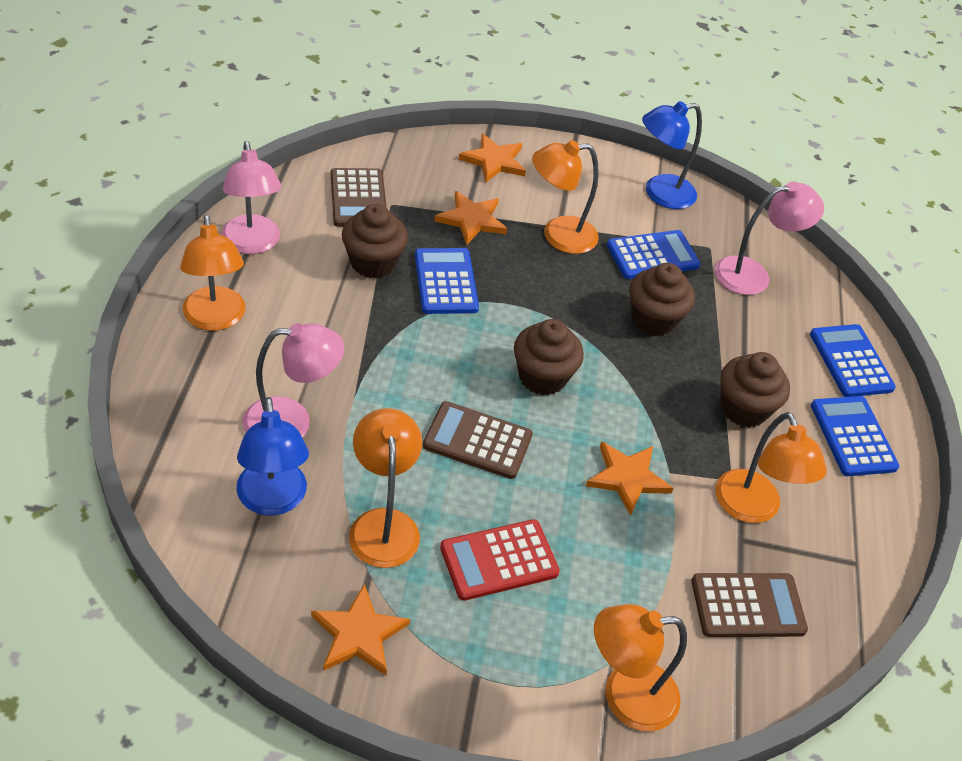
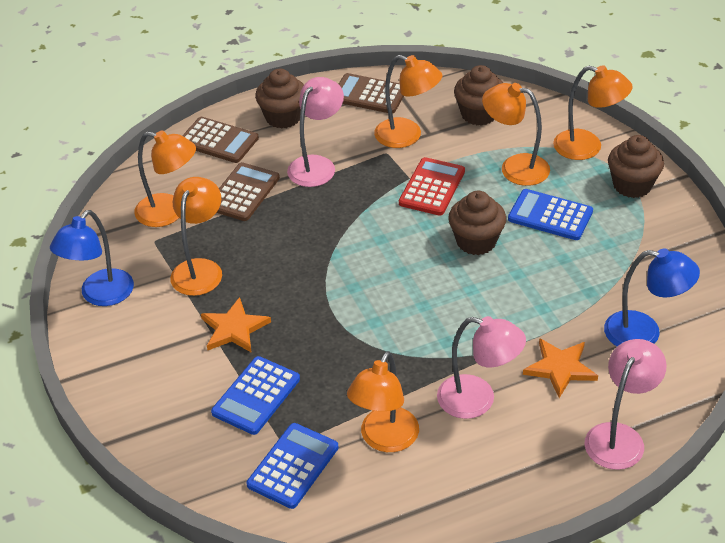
blue calculator: [415,248,479,314] [607,230,700,279] [810,324,896,397] [811,396,899,476] = 4 -> [211,356,300,435] [247,423,339,509] [508,189,593,240] = 3
orange lamp: [180,215,245,331] [349,408,422,568] [532,140,599,254] [594,604,687,732] [715,412,827,523] = 5 -> [134,130,196,227] [170,177,222,296] [347,351,419,452] [374,55,443,148] [482,83,550,186] [553,65,633,160] = 6
orange star: [311,584,410,675] [434,191,507,245] [459,134,526,183] [586,441,674,516] = 4 -> [201,297,271,353] [523,338,598,398] = 2

